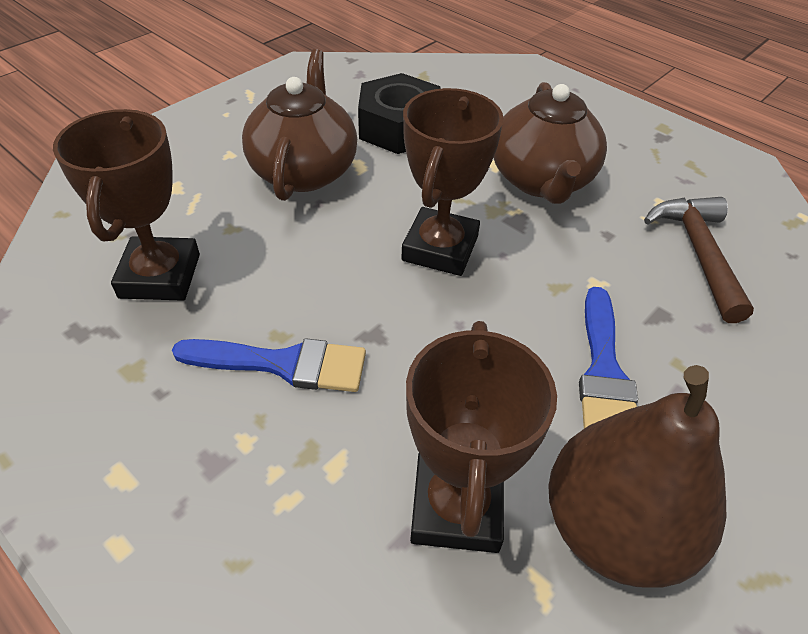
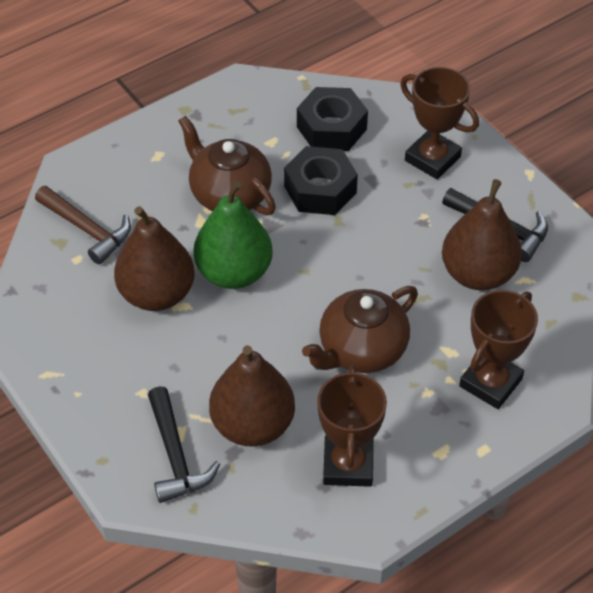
black hammer: none = 0 -> [148,386,220,503] [442,188,548,262] = 2
black nut: [358,73,441,154] = 1 -> [284,146,358,215] [297,87,368,151] = 2
blue brush: [172,338,366,392] [579,287,638,429] = 2 -> none = 0
brown pear: [548,365,726,587] = 1 -> [114,206,195,311] [209,345,295,447] [442,179,522,290] = 3
green pear: none = 0 -> [193,181,273,289] = 1

